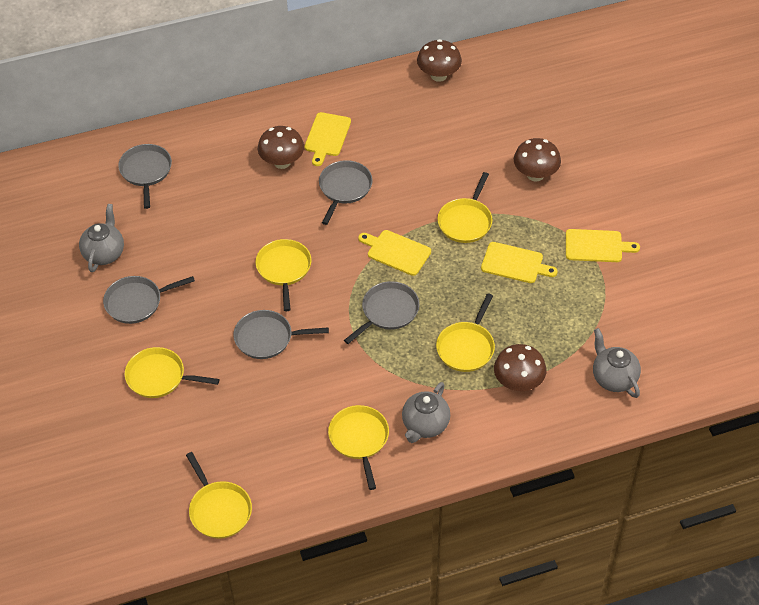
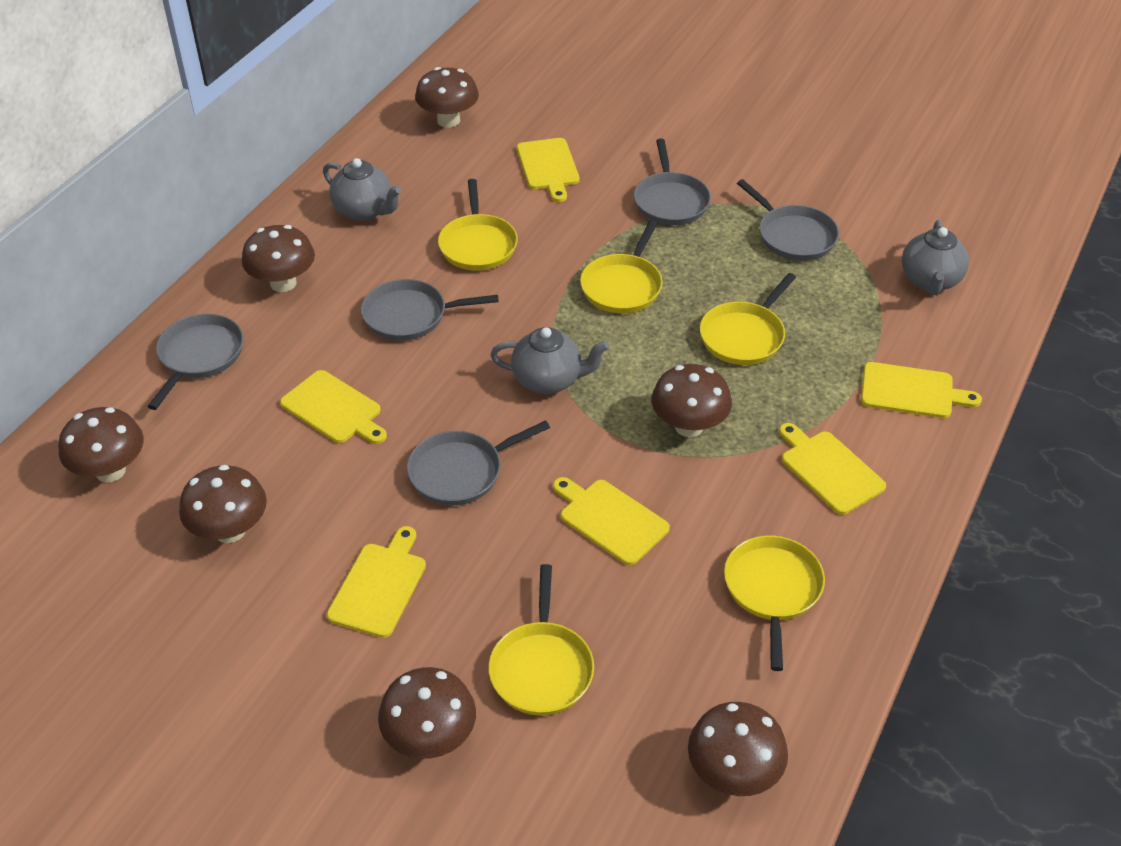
brown mushroom: [258,126,304,169] [417,39,462,82] [494,344,546,391] [514,138,561,182] = 4 -> [58,407,144,482] [179,465,267,543] [242,225,315,292] [378,667,476,759] [415,67,479,128] [652,364,732,437] [688,702,788,796] = 7
yellow cutting board: [304,112,351,166] [358,230,431,276] [481,242,557,283] [566,229,640,262] = 4 -> [280,370,387,444] [327,526,426,638] [517,138,579,202] [553,477,670,565] [779,423,886,515] [861,362,982,418] = 6
yellow pan: [125,347,219,398] [186,452,252,539] [255,239,311,311] [328,405,389,490] [436,293,495,372] [437,172,492,243] = 6 -> [438,179,518,271] [489,564,594,716] [580,220,663,313] [700,273,796,365] [724,536,825,671] = 5

